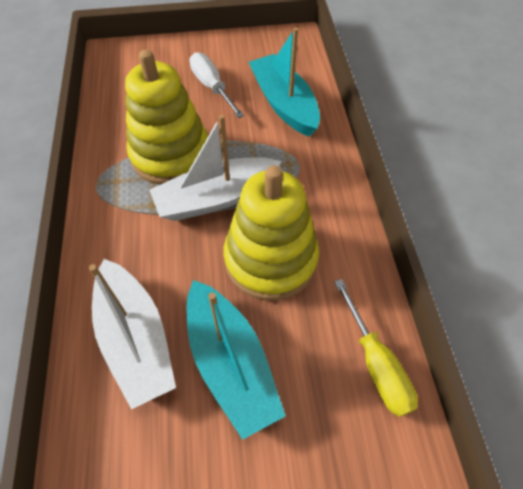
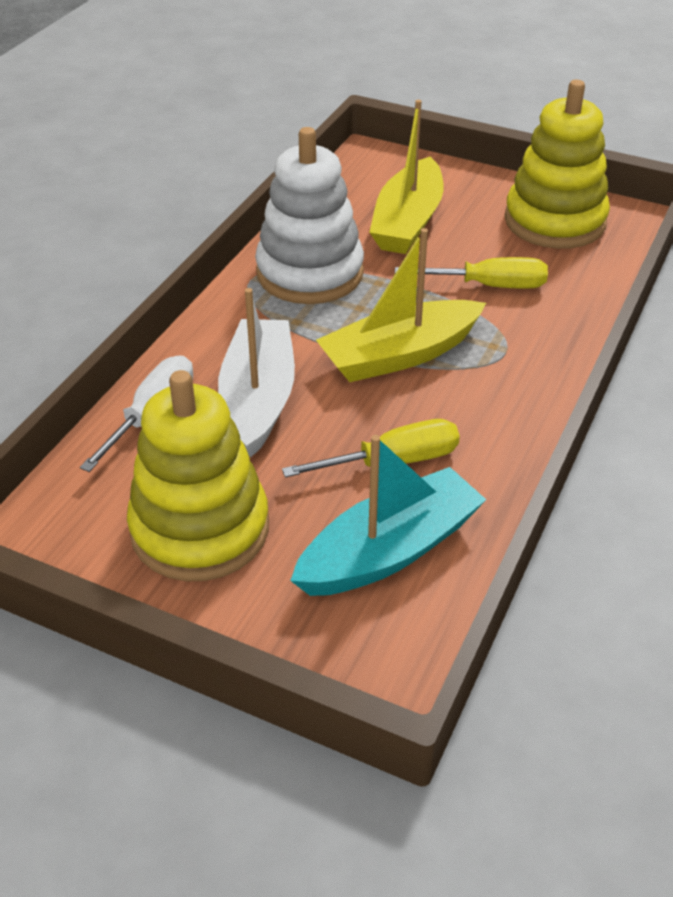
turquoise boat: [187,280,286,440] [249,27,320,137] = 2 -> [290,435,486,596] = 1
white boat: [89,259,176,409] [149,115,282,221] = 2 -> [218,288,295,458] = 1
white stacking toy: none = 0 -> [255,127,364,304] = 1
yellow boat: none = 0 -> [316,228,486,382] [369,100,443,254] = 2
yellow screwdriver: [334,279,418,417] = 1 -> [282,419,460,478] [395,257,548,289] = 2

